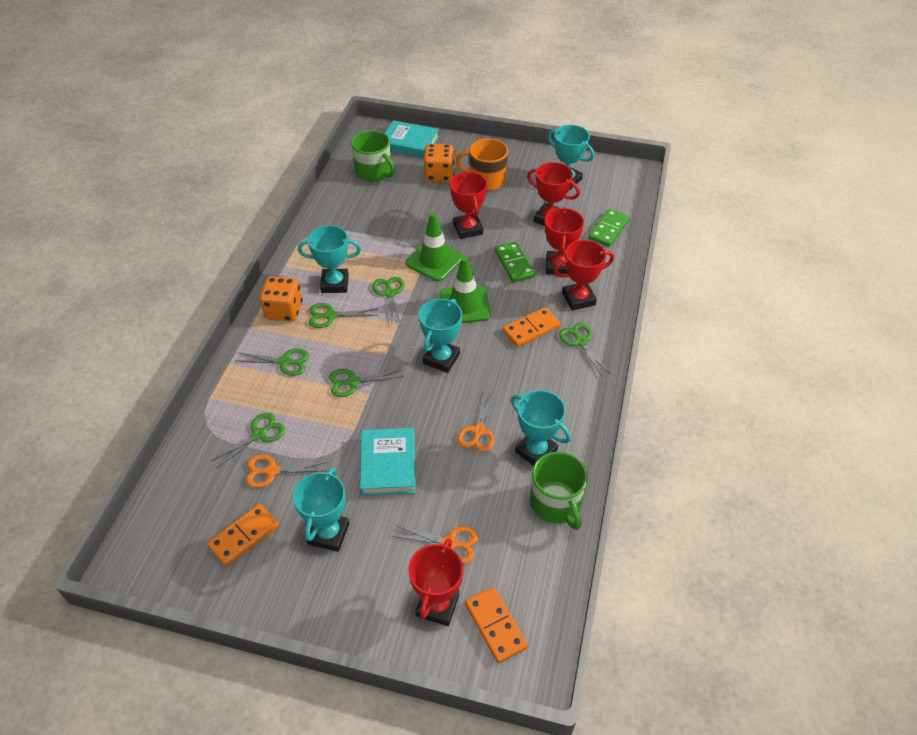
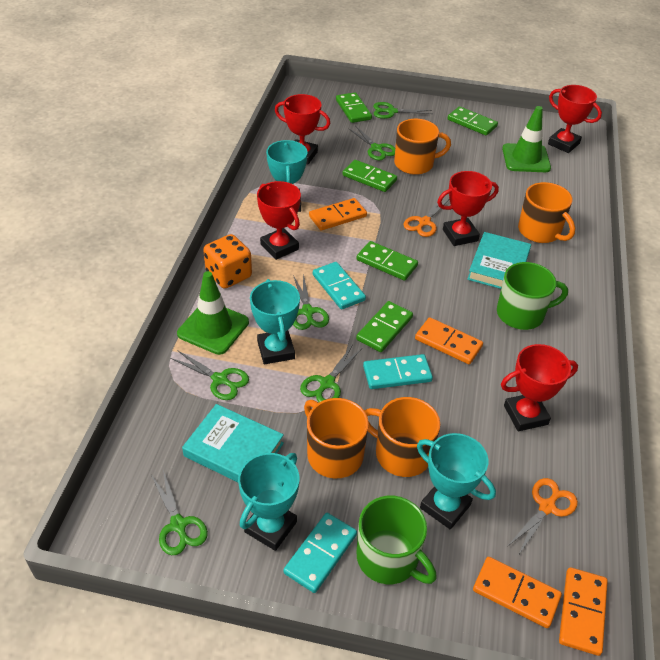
green domino: [495,242,535,282] [588,209,630,247] = 2 -> [336,92,372,123] [343,160,397,192] [356,241,418,281] [356,301,413,352] [448,106,498,135] = 5
orange dice: [260,276,302,322] [424,144,455,182] = 2 -> [203,234,252,289] = 1
orange domino: [207,504,279,567] [465,587,528,663] [503,307,561,347] = 3 -> [309,198,367,230] [415,317,483,364] [473,557,562,628] [559,567,608,656] = 4
orange mug: [456,138,508,191] = 1 -> [304,398,369,478] [364,397,440,477] [394,119,451,175] [518,182,575,243] = 4
orange scissors: [246,455,328,488] [394,525,479,564] [457,391,495,452] = 3 -> [404,199,449,237] [507,478,578,556] = 2
turquoise domino: none = 0 -> [283,513,357,593] [313,262,366,310] [363,354,433,389] = 3
turquoise trophy: [293,468,349,552] [298,225,361,293] [419,299,462,373] [511,390,571,466] [548,125,594,190] = 5 -> [238,453,299,551] [250,279,300,364] [266,140,308,212] [417,433,496,530] = 4

